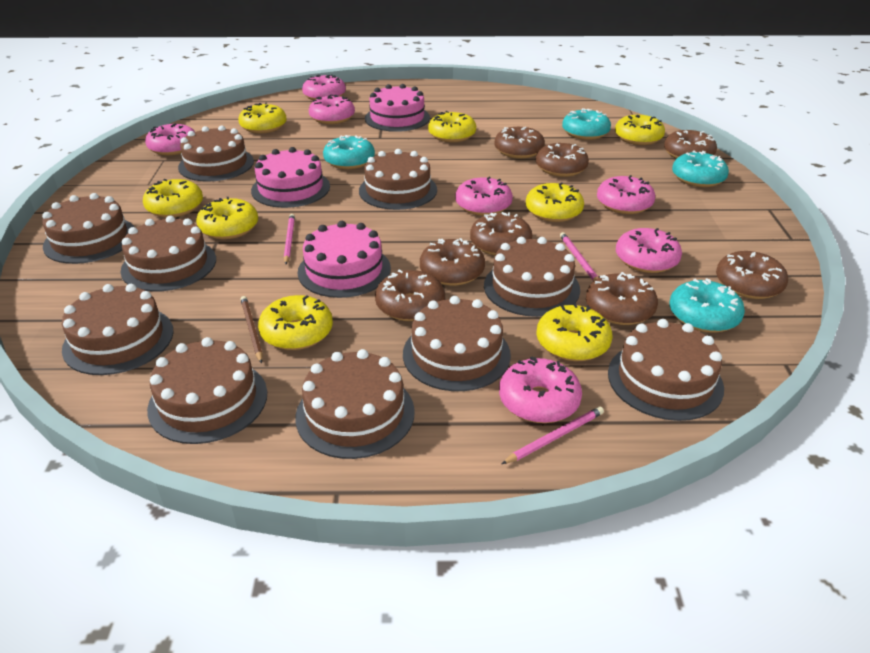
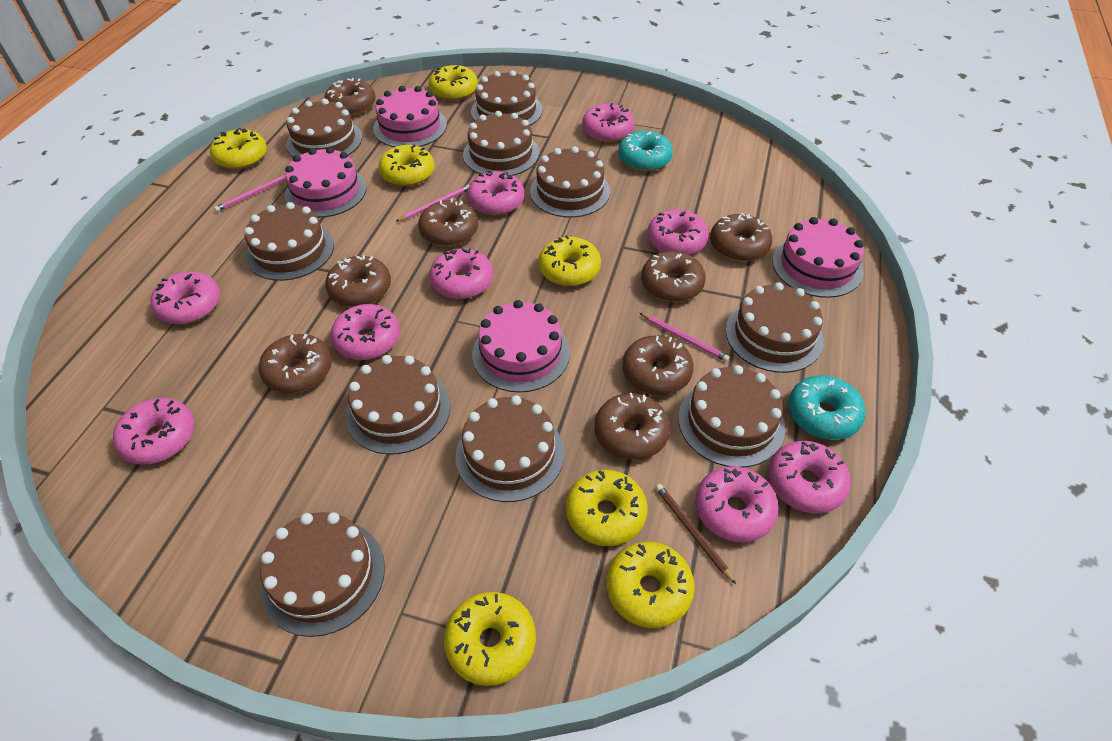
pink cake: [251,147,330,208] [298,221,391,298] [365,84,430,132] = 3 -> [285,147,367,218] [373,86,447,147] [472,300,570,393] [772,217,864,298] = 4
pink donut: [145,123,195,155] [302,74,346,100] [309,94,355,124] [455,177,513,216] [499,357,582,423] [597,175,655,214] [616,228,682,273] = 7 -> [113,398,195,465] [150,271,220,324] [330,304,400,360] [429,248,493,299] [467,171,524,215] [582,103,634,142] [648,209,709,255] [695,466,778,542] [768,441,851,514] = 9
turquoise donut: [323,135,375,169] [562,108,611,140] [670,278,745,333] [672,151,729,187] = 4 -> [618,131,673,171] [788,375,866,440] = 2
yellow donut: [143,179,203,218] [196,197,258,240] [238,102,287,134] [258,295,333,350] [428,111,476,142] [526,182,584,222] [536,303,612,361] [615,115,665,145] = 8 -> [210,128,267,170] [378,145,435,187] [429,65,478,101] [444,592,536,686] [538,235,601,286] [566,470,647,546] [606,542,695,628] = 7

